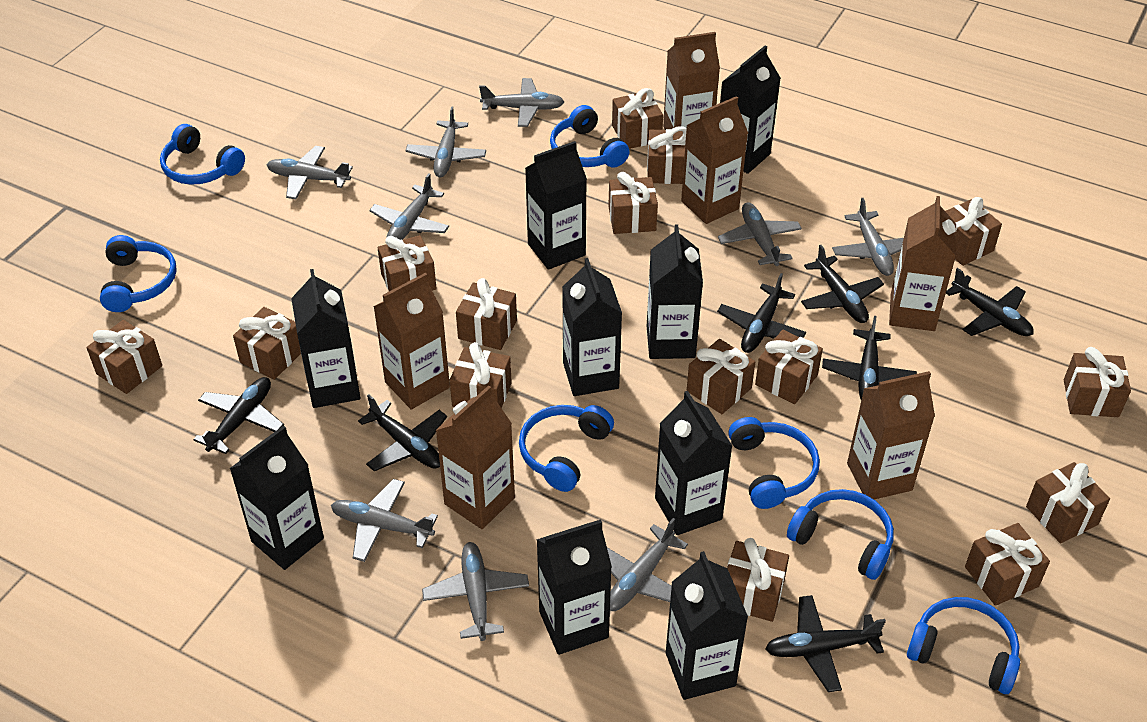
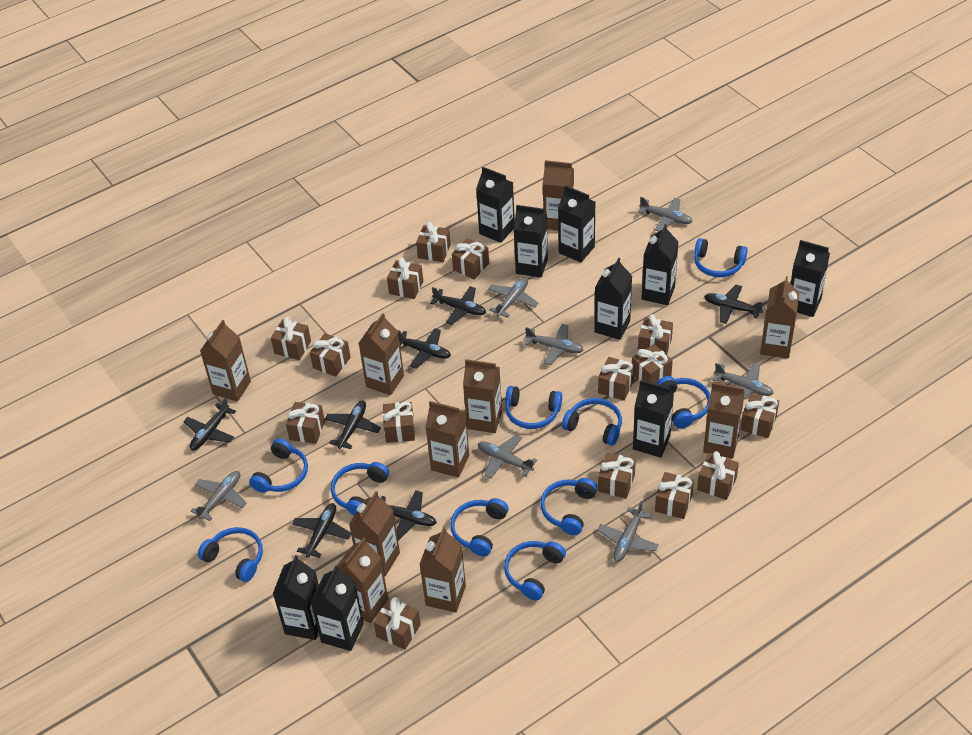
blue headphones: [100,235,177,312] [160,124,245,185] [519,405,614,492] [550,105,630,168] [728,417,820,509] [787,489,894,580] [907,597,1020,694] = 7 -> [198,527,263,582] [249,438,308,493] [331,462,389,515] [450,498,509,556] [504,541,566,600] [505,386,562,429] [540,478,598,535] [562,398,622,446] [656,376,710,429] [694,238,748,277] = 10
brown carton: [373,273,450,409] [435,385,515,529] [663,32,720,130] [681,96,748,224] [847,371,935,499] [889,196,956,331] = 6 -> [200,320,251,402] [337,537,388,623] [349,491,400,577] [359,313,404,395] [419,527,466,613] [425,401,469,478] [463,359,502,433] [543,160,574,231] [703,382,745,459] [760,276,800,358] = 10
grey plane: [267,146,353,199] [331,479,438,562] [369,173,449,240] [406,107,486,177] [422,542,529,641] [479,78,564,127] [607,518,688,611] [718,202,802,266] [832,198,904,276] = 9 -> [191,471,247,521] [478,435,537,479] [488,277,538,318] [524,324,583,365] [597,501,659,562] [638,197,693,232] [712,363,774,399] = 7

